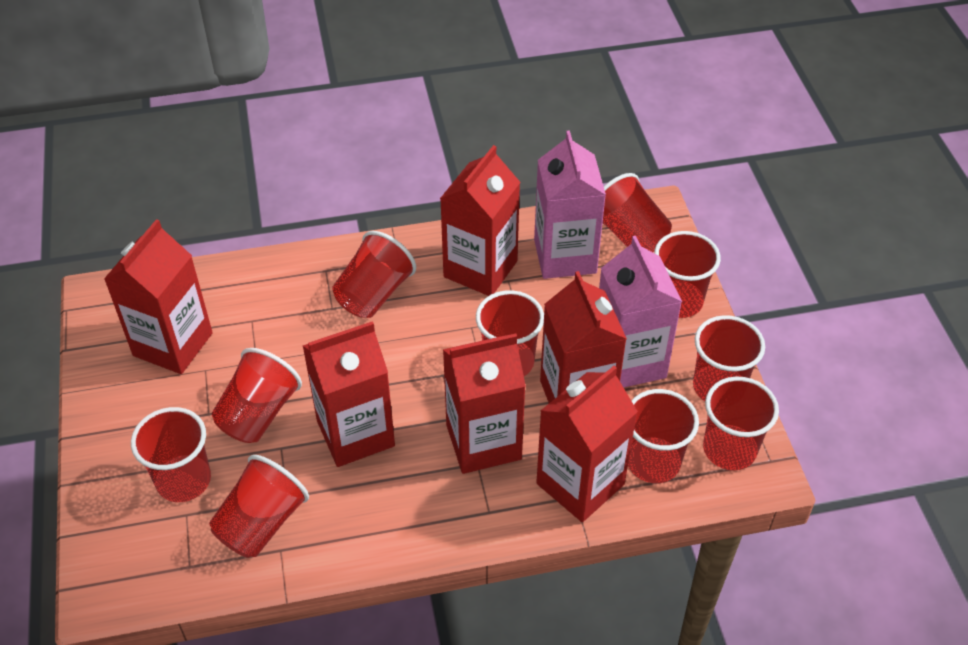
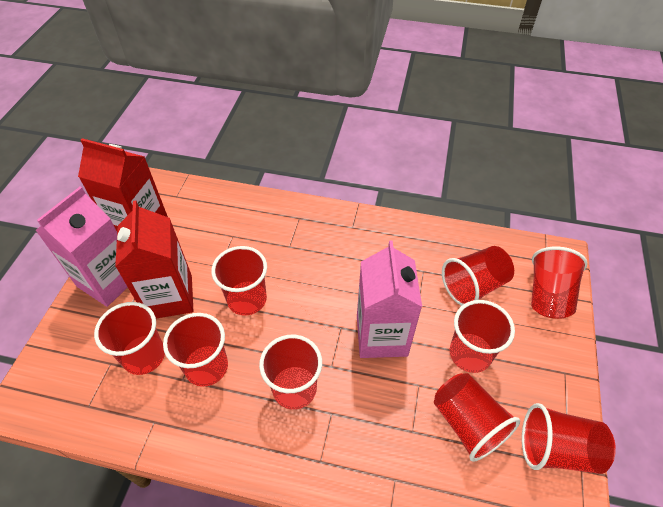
red carton: [104,219,213,374] [303,321,395,467] [440,145,520,296] [443,333,526,474] [536,366,638,522] [540,271,627,403] = 6 -> [78,138,168,231] [115,201,193,318] = 2
red cup: [131,407,211,502] [209,455,309,558] [212,348,302,443] [332,231,416,318] [476,290,544,376] [603,173,672,252] [628,389,699,483] [654,231,721,318] [693,315,765,401] [703,377,779,470] = 10 -> [94,302,165,375] [163,313,228,387] [211,246,267,316] [259,335,322,410] [434,373,520,462] [442,246,514,306] [450,300,515,373] [522,403,616,474] [531,247,587,319] = 9

